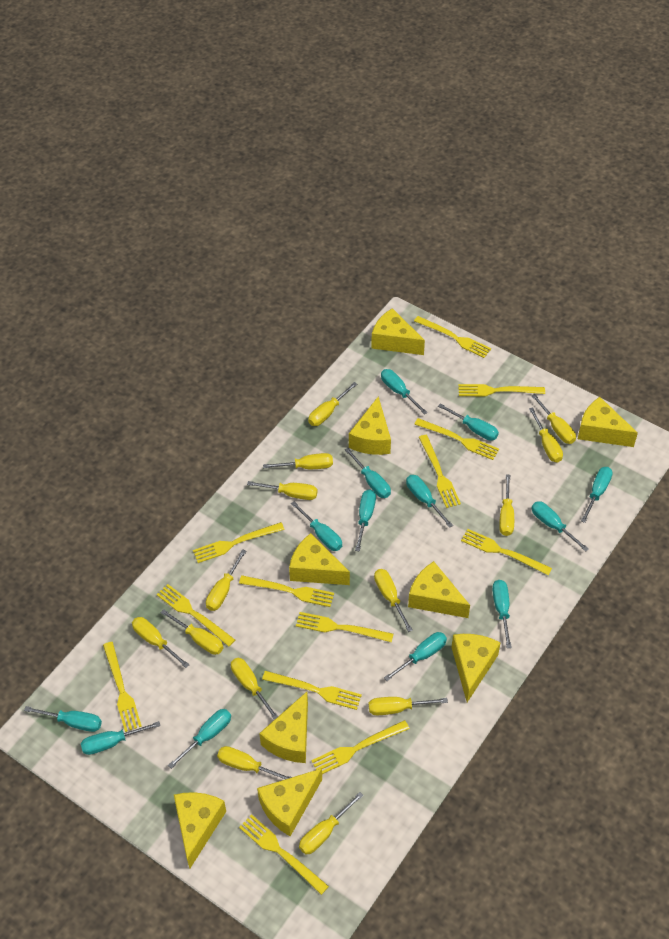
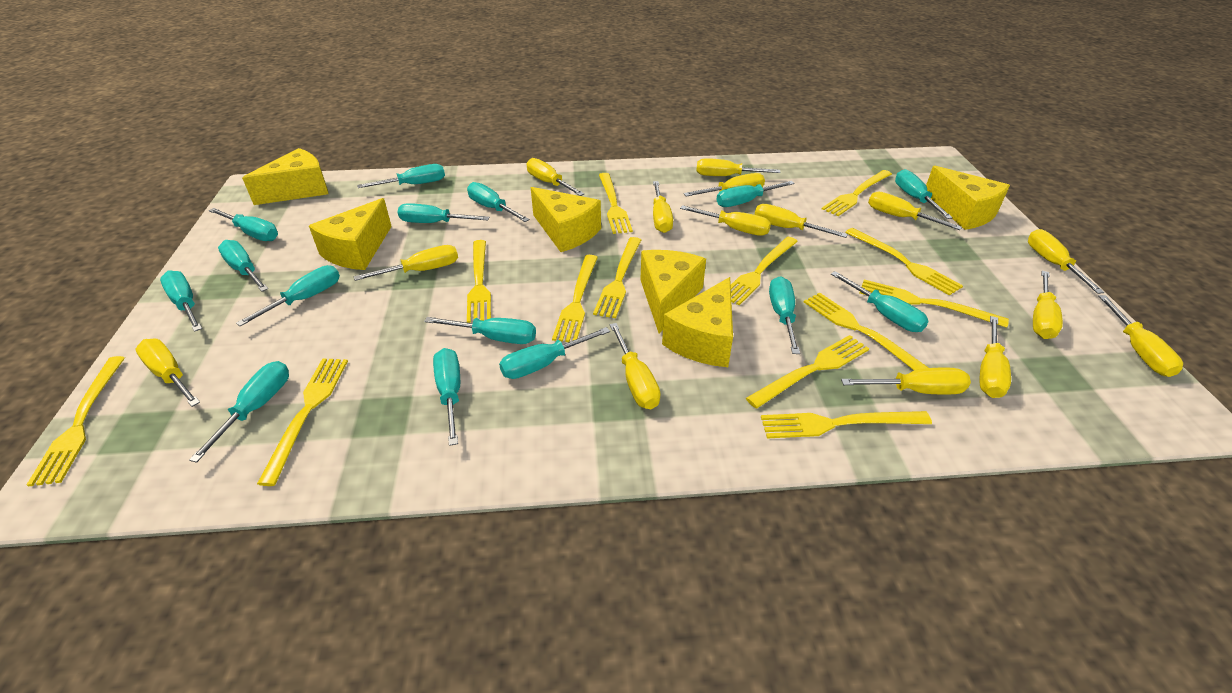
turquoise screwdriver: [24,706,102,732] [81,721,161,755] [168,709,231,769] [291,501,342,551] [345,448,391,498] [355,490,376,551] [381,369,428,415] [384,632,447,681] [406,475,453,528] [438,403,499,441] [492,580,512,648] [532,501,589,552] [581,467,613,523] = 13 -> [160,271,202,332] [189,361,289,463] [209,208,278,241] [218,240,268,292] [236,265,340,326] [357,164,445,188] [398,203,489,223] [424,317,536,344] [433,348,460,446] [467,182,530,222] [499,327,610,379] [716,181,795,207] [769,277,800,354] [831,271,929,332] [895,169,953,219] = 15
yellow cheese: [174,792,226,868] [257,768,322,836] [259,692,308,763] [289,533,350,585] [349,396,391,455] [371,308,425,355] [408,561,470,618] [451,634,500,702] [578,397,638,447] = 9 -> [242,148,328,205] [309,198,392,270] [531,187,601,252] [641,250,706,334] [662,277,733,367] [926,166,1010,230] = 6
yellow screwdriver: [132,617,189,668] [160,609,224,655] [206,549,246,611] [217,746,292,779] [231,658,278,720] [247,481,317,500] [263,453,333,469] [299,792,364,854] [308,382,357,426] [369,697,448,715] [374,569,413,632] [499,474,514,536] [529,407,563,462] [531,394,576,444] = 14 -> [135,339,200,407] [354,245,458,281] [527,158,584,196] [610,323,661,409] [653,181,673,233] [680,205,771,236] [684,173,765,197] [696,158,780,176] [754,204,848,238] [841,367,971,394] [868,192,962,230] [980,316,1011,398] [1028,229,1104,294] [1033,271,1063,339] [1099,295,1183,377] = 15

